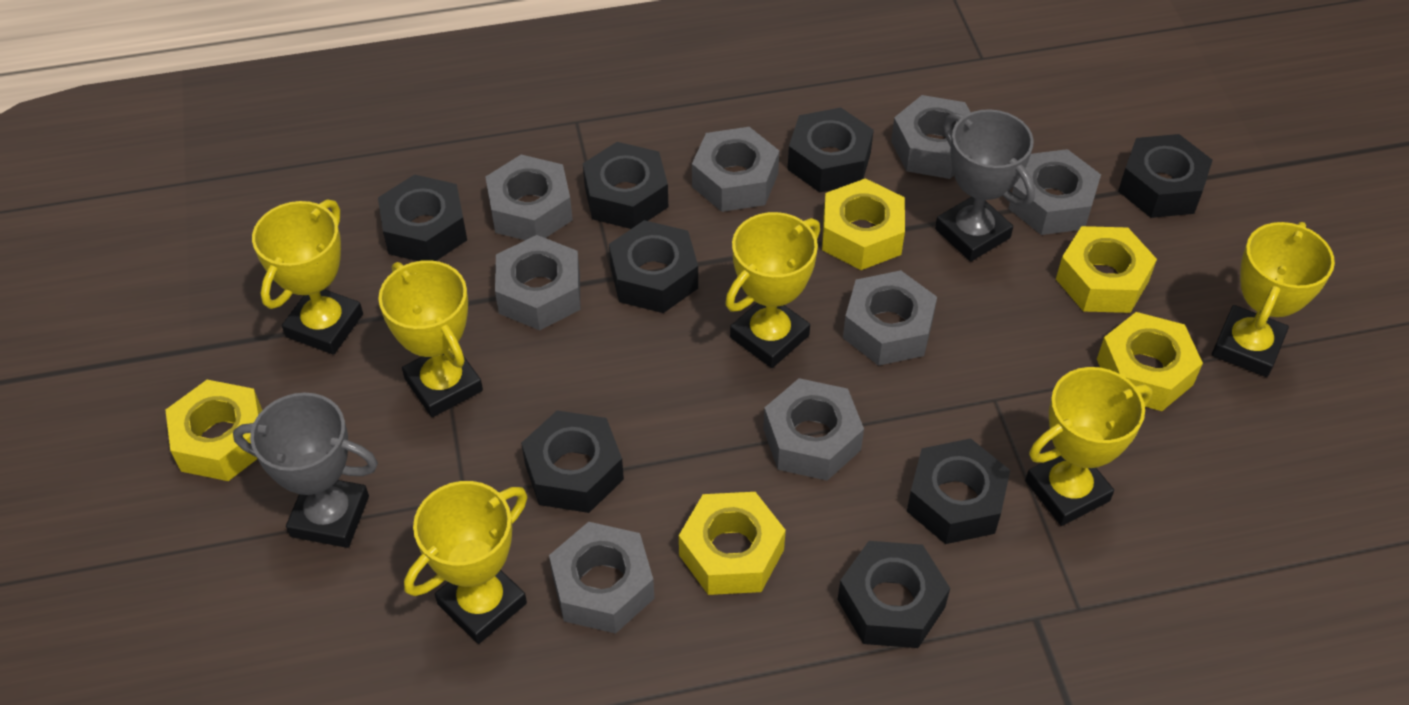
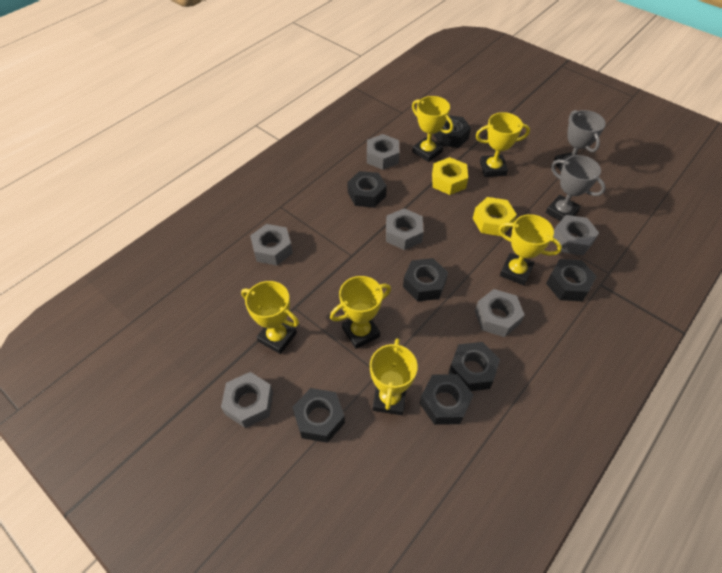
black nut: [378,174,467,261] [521,410,624,513] [583,142,668,229] [609,220,698,313] [787,107,874,192] [838,541,950,648] [907,438,1010,544] [1118,134,1213,218] = 8 -> [292,388,345,443] [347,171,387,208] [403,258,448,302] [419,374,473,425] [433,115,471,148] [448,342,500,391] [546,259,597,301] = 7
grey nut: [486,155,573,240] [495,235,580,330] [549,522,654,634] [692,127,779,212] [763,378,864,481] [843,270,937,366] [891,95,971,179] [1008,149,1101,235] = 8 -> [221,372,273,428] [250,224,293,266] [367,134,400,170] [386,208,424,250] [475,289,525,337] [553,215,599,256] = 6
yellow nut: [165,380,262,481] [679,492,786,595] [822,178,905,270] [1056,226,1157,313] [1097,312,1203,411] = 5 -> [432,157,468,195] [473,197,517,236] = 2

